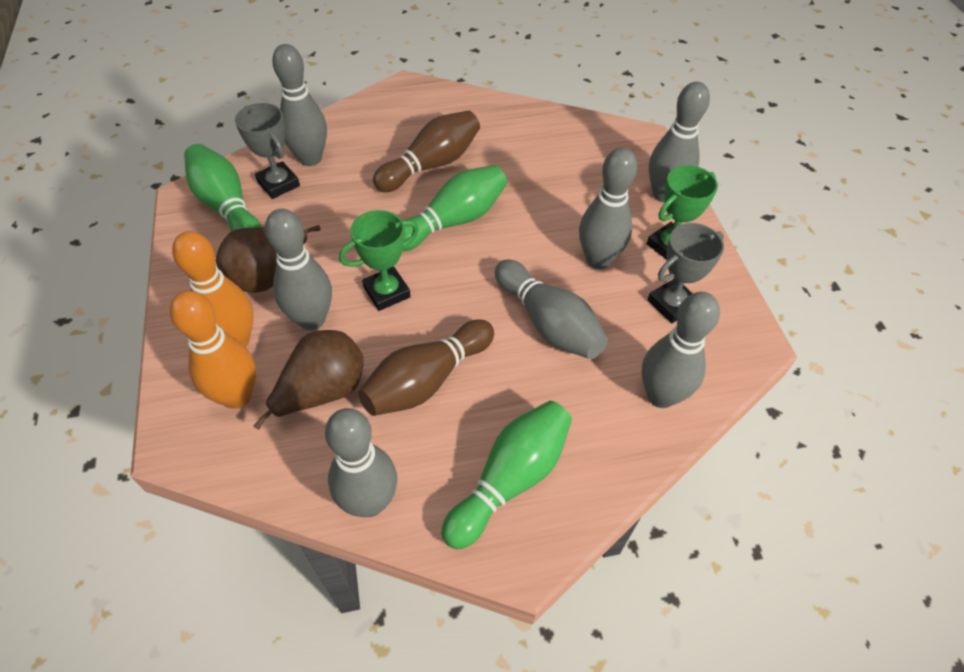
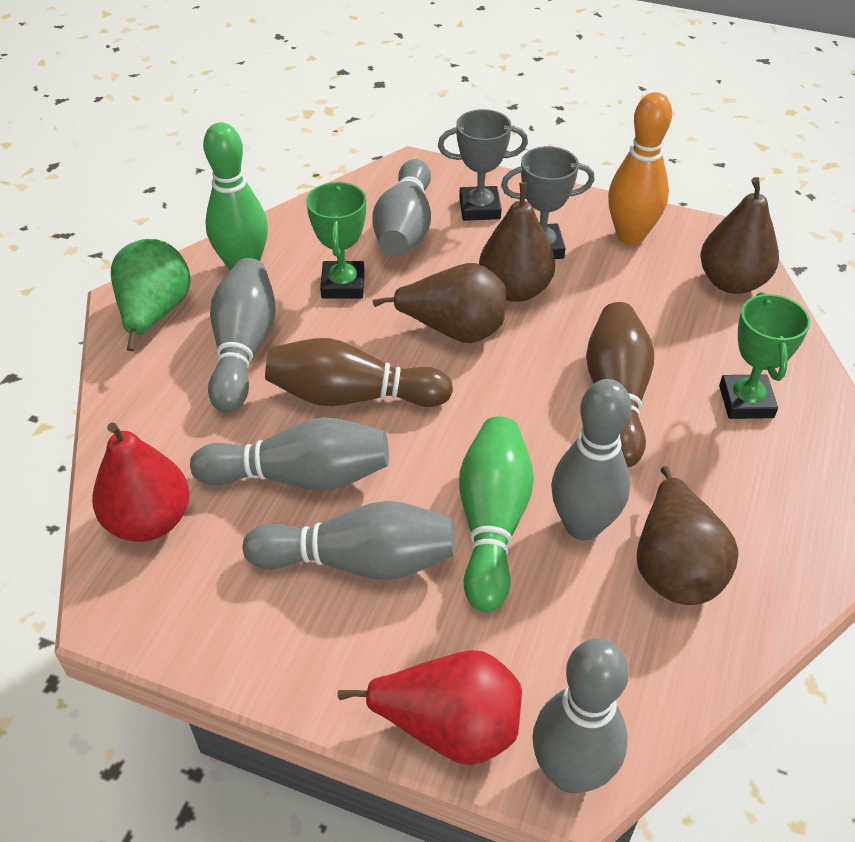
brown pear: [216,225,321,293] [253,330,364,430] = 2 -> [373,263,506,343] [479,182,555,302] [637,466,739,605] [700,177,779,294] = 4
green bowling pin: [184,144,262,232] [403,165,507,251] [441,401,572,549] = 3 -> [203,122,268,270] [459,417,534,612] = 2
green pear: none = 0 -> [111,239,191,351] = 1
grey bowling pin: [265,209,332,330] [272,44,327,166] [325,408,397,517] [495,259,608,359] [579,148,637,269] [642,292,720,408] [649,82,710,203] = 7 -> [190,418,389,490] [208,258,276,413] [243,501,455,580] [373,159,431,256] [532,638,629,793] [551,379,631,540] = 6
orange bowling pin: [170,291,256,409] [172,231,253,347] = 2 -> [608,92,672,245] = 1
red pear: none = 0 -> [92,423,189,542] [338,650,522,765] = 2

